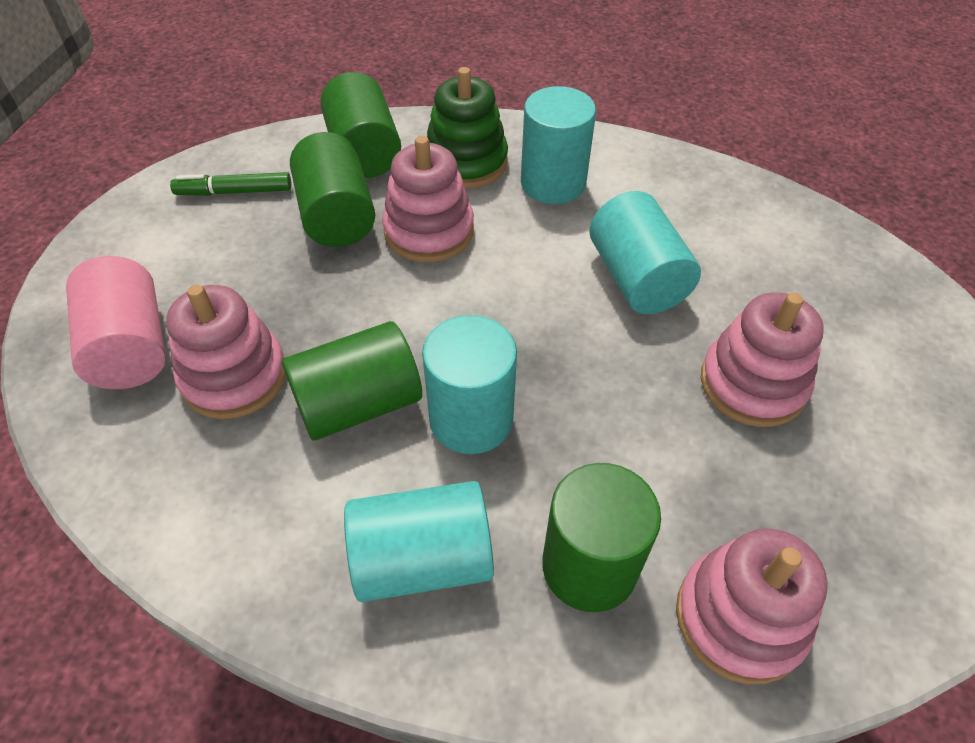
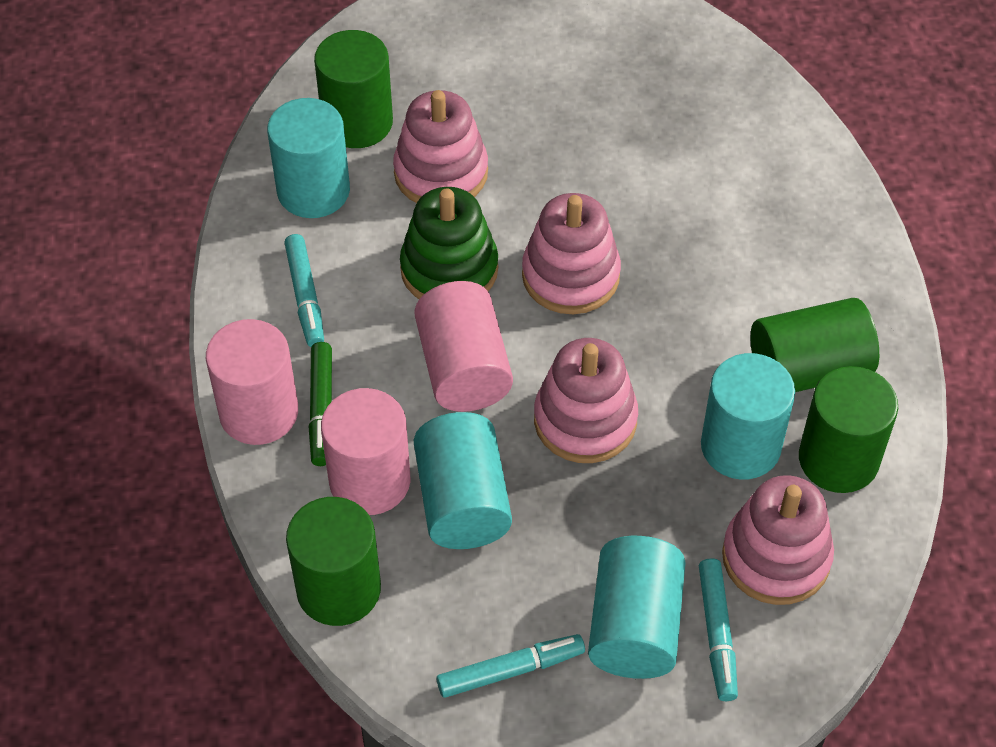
pink cylinder: [66,256,166,389] = 1 -> [206,319,298,445] [321,388,410,515] [414,281,513,412] = 3
turquoise marker: none = 0 -> [285,234,324,347] [437,634,585,698] [699,558,738,701] = 3

